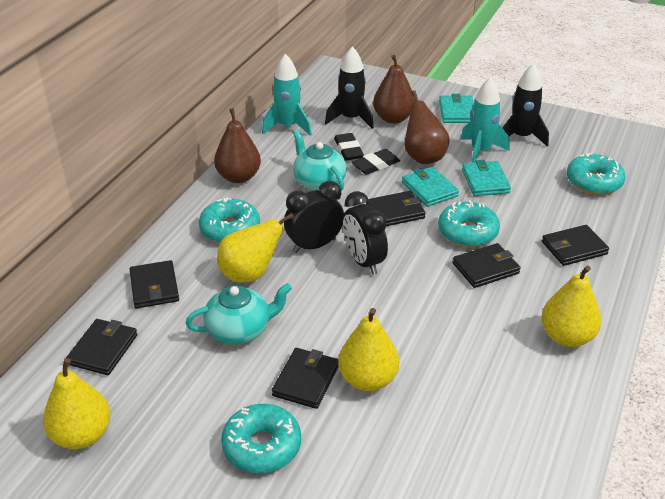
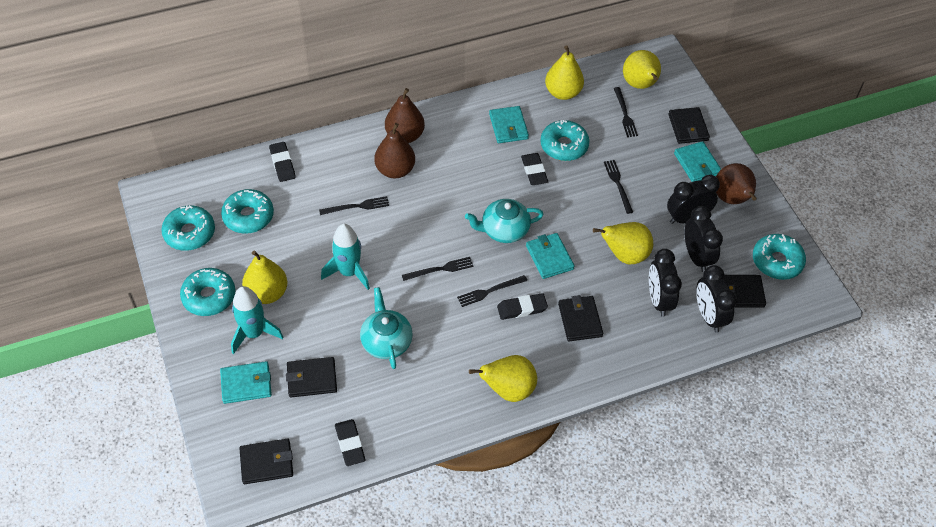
black clock: [284,181,344,253] [342,191,388,275] = 2 -> [649,249,682,317] [667,175,720,224] [685,206,723,272] [696,265,737,333] = 4
black eraser: [334,133,364,160] [352,149,400,175] = 2 -> [269,142,296,182] [335,419,365,466] [497,293,548,320] [521,153,548,185] = 4
black fork: none = 0 -> [319,196,389,215] [402,257,474,281] [457,275,527,307] [604,160,633,214] [614,87,638,137] = 5
black rocket: [325,47,374,129] [502,63,549,147] = 2 -> none = 0
black wallet: [66,319,137,375] [130,260,179,308] [272,348,339,409] [366,191,426,226] [453,243,521,288] [542,225,609,266] = 6 -> [239,439,293,484] [286,357,337,397] [558,295,603,341] [668,107,710,144] [723,275,766,308] = 5
turquoise donut: [199,198,260,243] [221,404,301,473] [438,200,500,247] [567,153,625,195] = 4 -> [161,205,215,251] [180,268,236,316] [221,189,274,234] [540,120,589,161] [753,234,806,280] = 5
turquoise wallet: [402,167,459,207] [439,94,474,123] [462,160,511,196] = 3 -> [220,361,272,404] [489,106,529,143] [526,233,575,279] [674,141,721,182] = 4
yellow pear: [43,358,111,449] [217,213,294,283] [338,308,399,391] [541,265,601,347] = 4 -> [242,251,287,304] [469,355,537,402] [545,45,584,100] [593,222,653,264] [623,50,661,89] = 5

